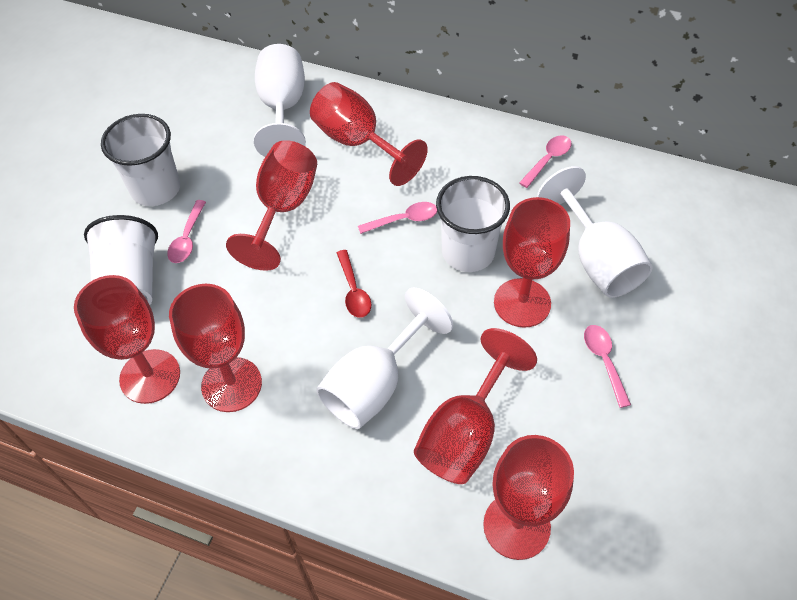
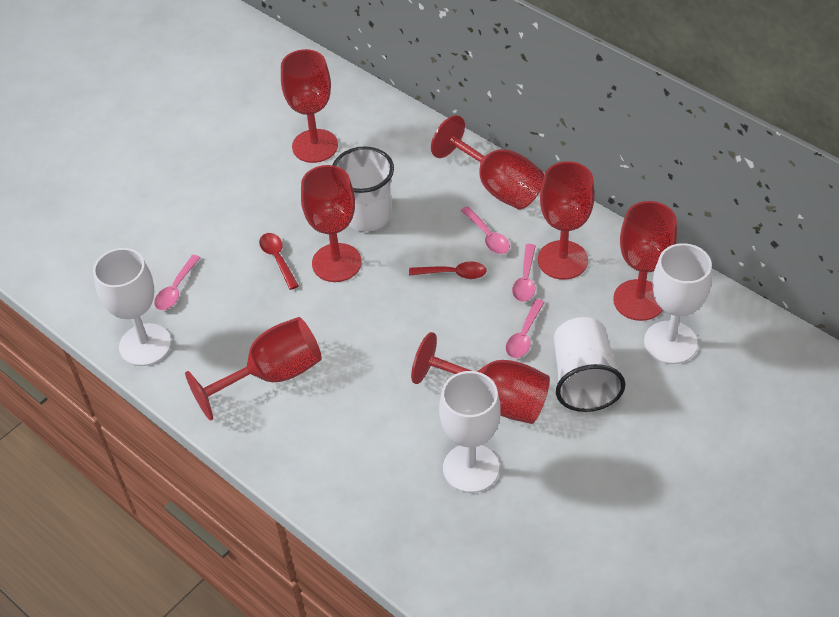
red spoon: [337,250,372,318] = 1 -> [259,233,299,290] [409,261,487,279] = 2
white cup: [84,215,158,305] [101,114,180,206] [436,176,510,272] = 3 -> [333,146,394,232] [554,317,625,412] = 2

